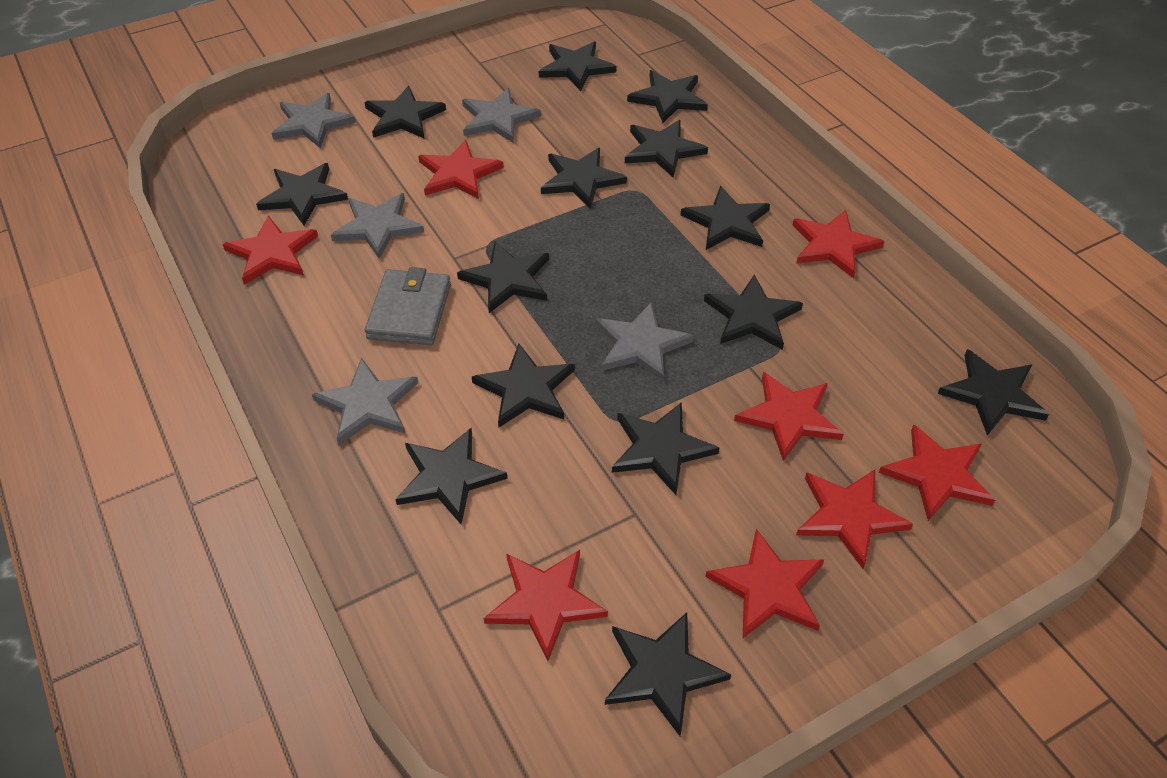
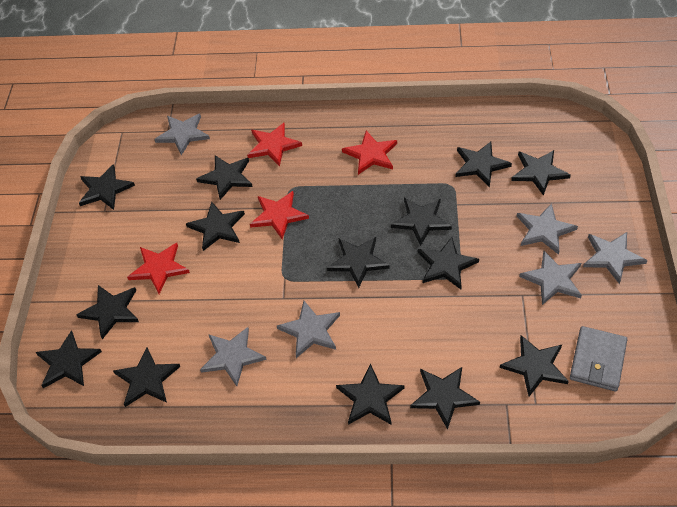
grey star: [272,93,356,148] [312,358,418,445] [331,193,424,259] [462,88,541,143] [596,302,694,382] = 5 -> [154,113,210,156] [200,327,267,386] [277,301,340,358] [517,203,578,255] [519,251,582,305] [583,232,648,284] = 6
red star: [223,215,318,285] [418,140,504,199] [484,550,608,661] [705,529,824,638] [734,372,844,461] [793,210,885,278] [796,470,913,569] [879,424,995,521] = 8 -> [127,243,190,294] [247,123,302,166] [250,191,309,239] [342,131,397,175] = 4

